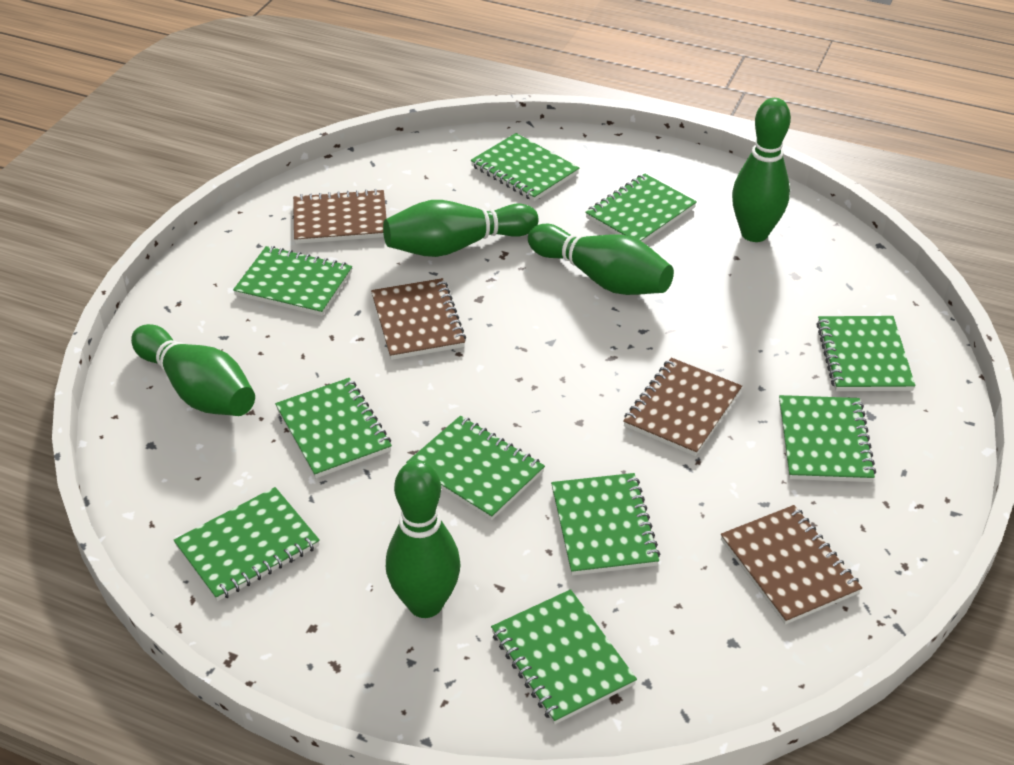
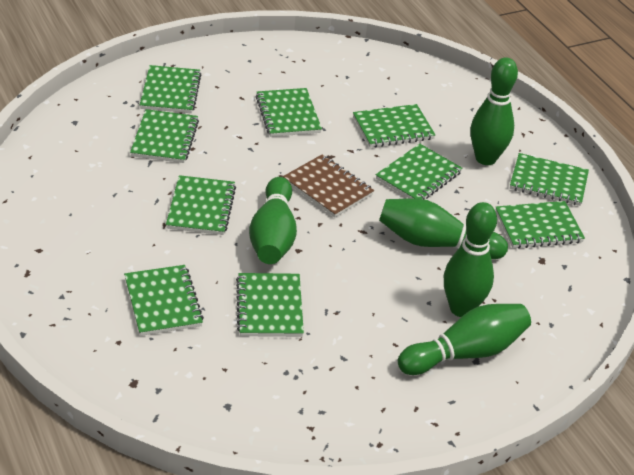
brown notebook: [293,189,387,244] [371,278,466,360] [623,358,742,456] [721,505,862,625] = 4 -> [283,154,374,218] = 1

